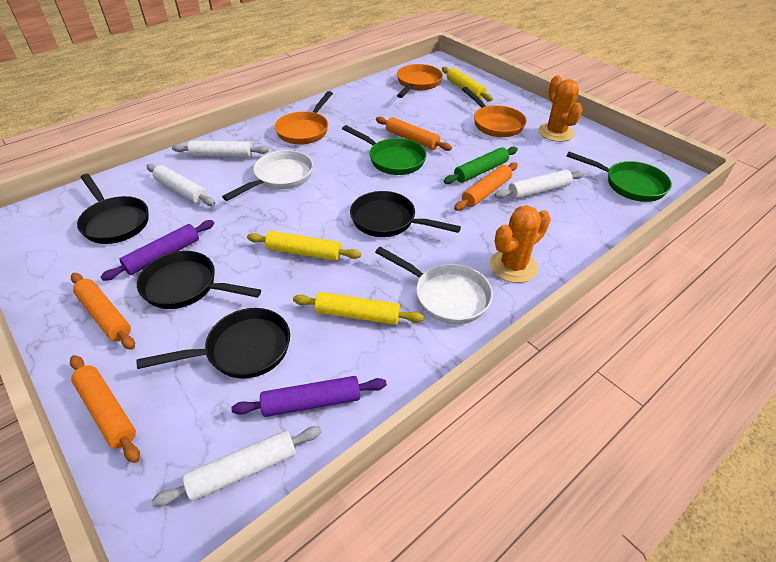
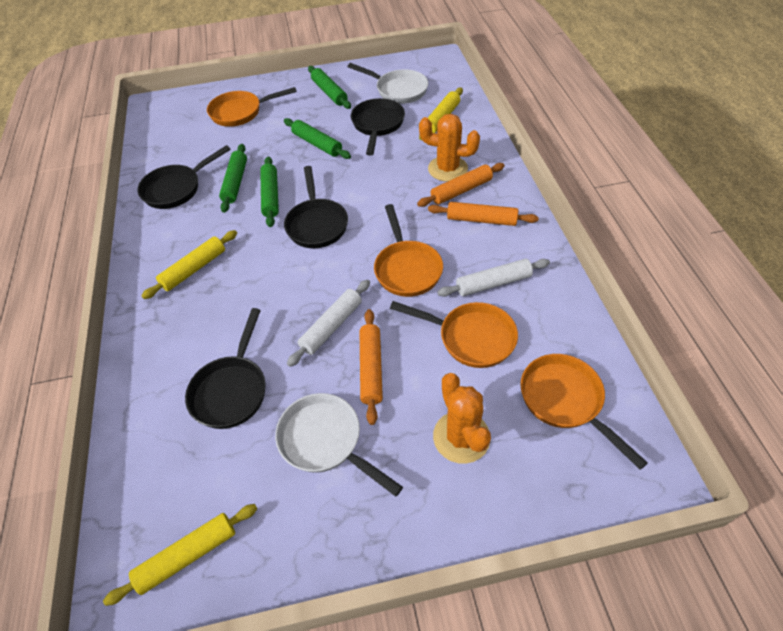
green pan: [342,125,427,175] [566,152,672,202] = 2 -> none = 0
green rolling pin: [444,147,518,184] = 1 -> [219,144,247,213] [260,156,279,227] [284,118,351,159] [308,66,351,109] = 4
orange pan: [275,91,333,145] [397,64,443,98] [462,87,526,137] = 3 -> [207,87,297,127] [374,204,443,297] [390,301,518,368] [521,354,648,470] = 4
orange rolling pin: [70,355,140,463] [71,273,135,350] [376,117,452,151] [454,162,518,211] = 4 -> [360,309,383,425] [417,163,505,207] [428,202,539,226] = 3
purple rolling pin: [101,220,214,281] [231,376,387,417] = 2 -> none = 0
white rolling pin: [146,164,215,206] [152,426,322,507] [172,140,269,158] [495,170,585,199] = 4 -> [287,279,370,367] [437,259,550,297] = 2

